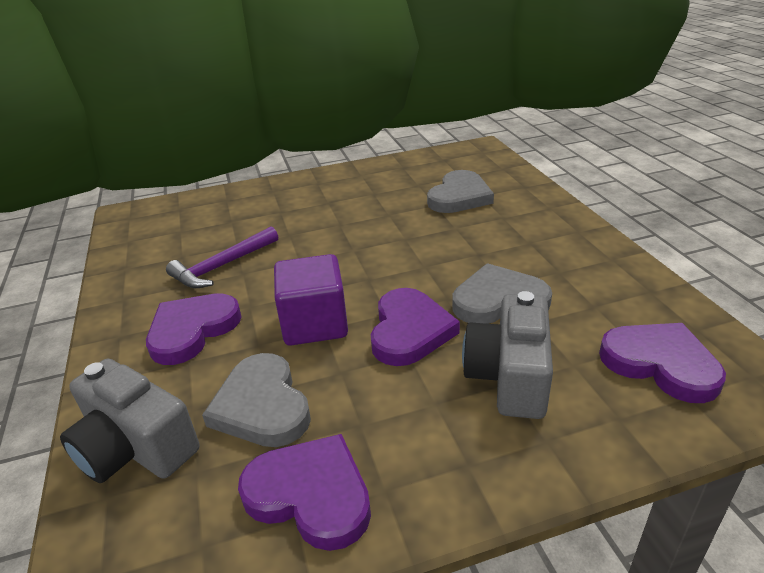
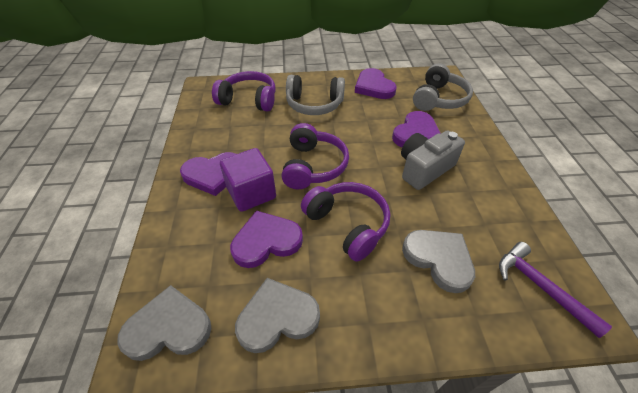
grey camera: [60,359,199,483] [462,291,553,419] = 2 -> [401,130,465,190] = 1
grey headphones: none = 0 -> [286,75,345,115] [413,63,473,111] = 2
purple headphones: none = 0 -> [212,71,276,111] [281,123,349,189] [301,182,390,262] = 3

